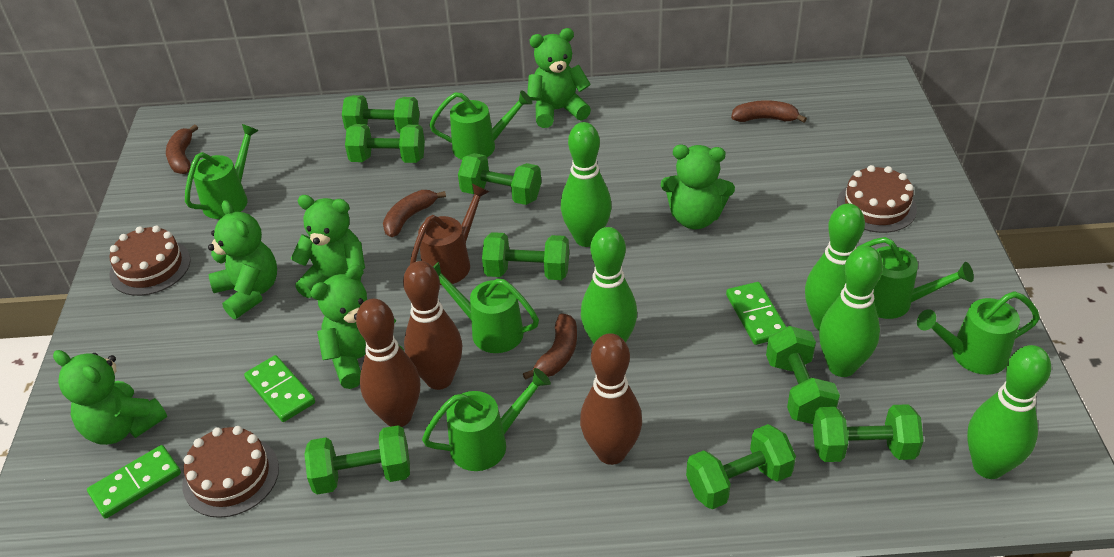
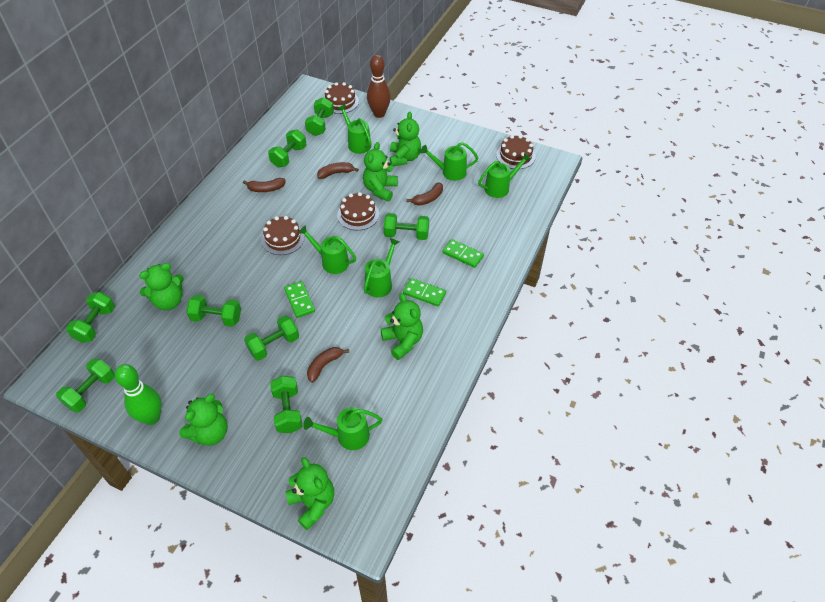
brown bowling pin: [356,299,420,427] [403,261,463,390] [580,333,642,465] = 3 -> [367,55,391,118] = 1
brown cake: [109,226,190,296] [182,426,279,518] [837,165,917,233] = 3 -> [261,216,305,255] [324,82,359,114] [337,192,379,230] [496,135,536,169] = 4
brown watering can: [410,184,489,285] = 1 -> none = 0
green bowling pin: [561,122,612,247] [581,227,637,344] [805,203,865,330] [819,246,883,377] [967,345,1051,479] = 5 -> [115,364,162,425] = 1

